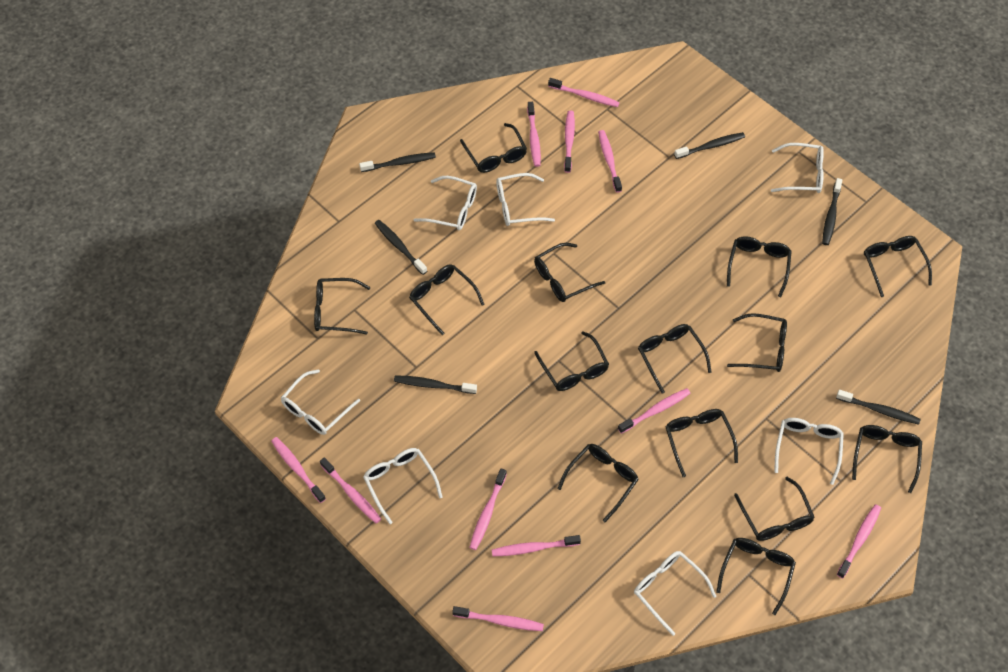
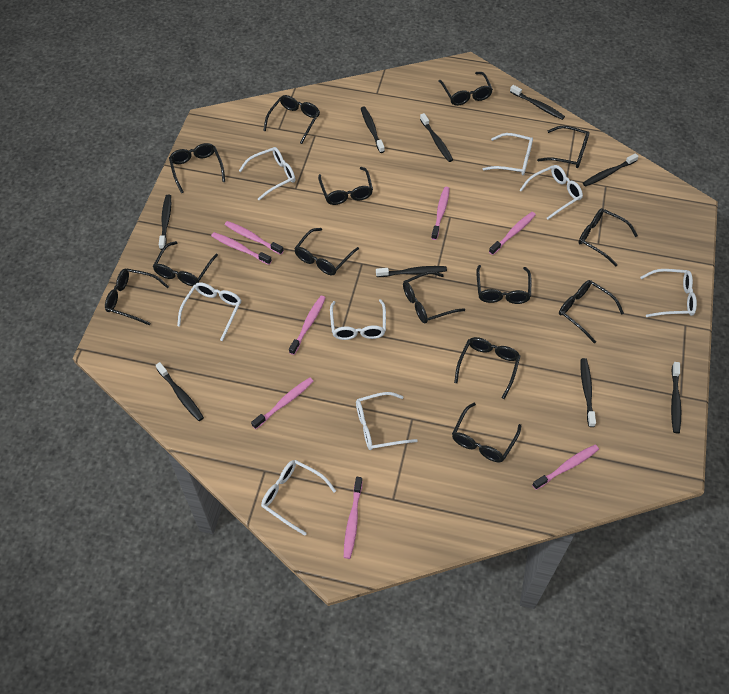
black toothbrush: [359,152,436,172] [375,220,427,275] [394,375,477,394] [674,132,745,159] [822,178,842,245] [836,390,921,425] = 6 -> [155,362,204,421] [159,195,171,250] [361,106,385,153] [376,266,447,277] [420,113,453,162] [510,85,565,120] [581,358,596,427] [583,153,639,187] [671,362,681,433] = 9
pink toothbrush: [271,437,326,503] [320,457,381,524] [452,606,544,631] [469,468,507,550] [492,535,581,557] [527,102,541,167] [548,78,620,107] [564,110,575,173] [598,130,622,193] [618,388,691,434] [837,504,881,578] = 11 -> [211,232,272,265] [225,221,284,255] [251,377,314,429] [289,296,326,355] [344,477,362,559] [431,187,450,240] [489,212,536,255] [532,444,599,490] = 8
white glasses: [281,369,360,435] [363,448,442,524] [414,176,477,230] [496,173,555,226] [634,551,716,636] [771,143,824,193] [774,418,844,485] = 7 -> [177,282,241,341] [239,147,295,200] [261,460,336,536] [330,299,386,340] [356,392,418,450] [483,133,533,175] [520,165,583,220] [640,269,697,317] = 8

